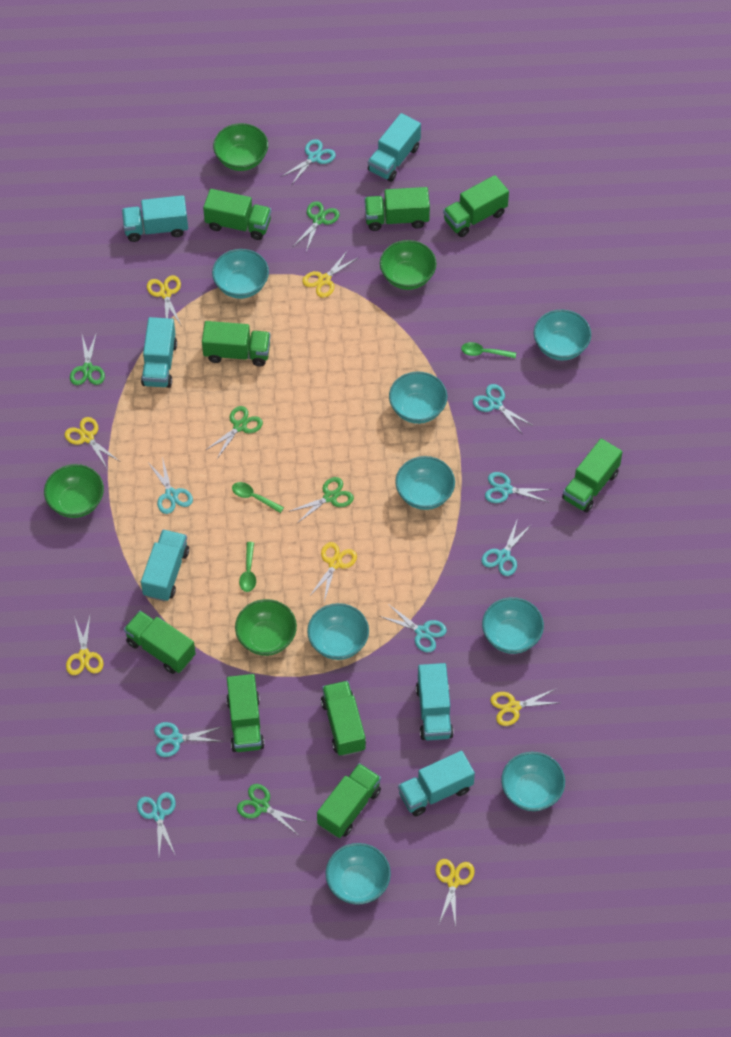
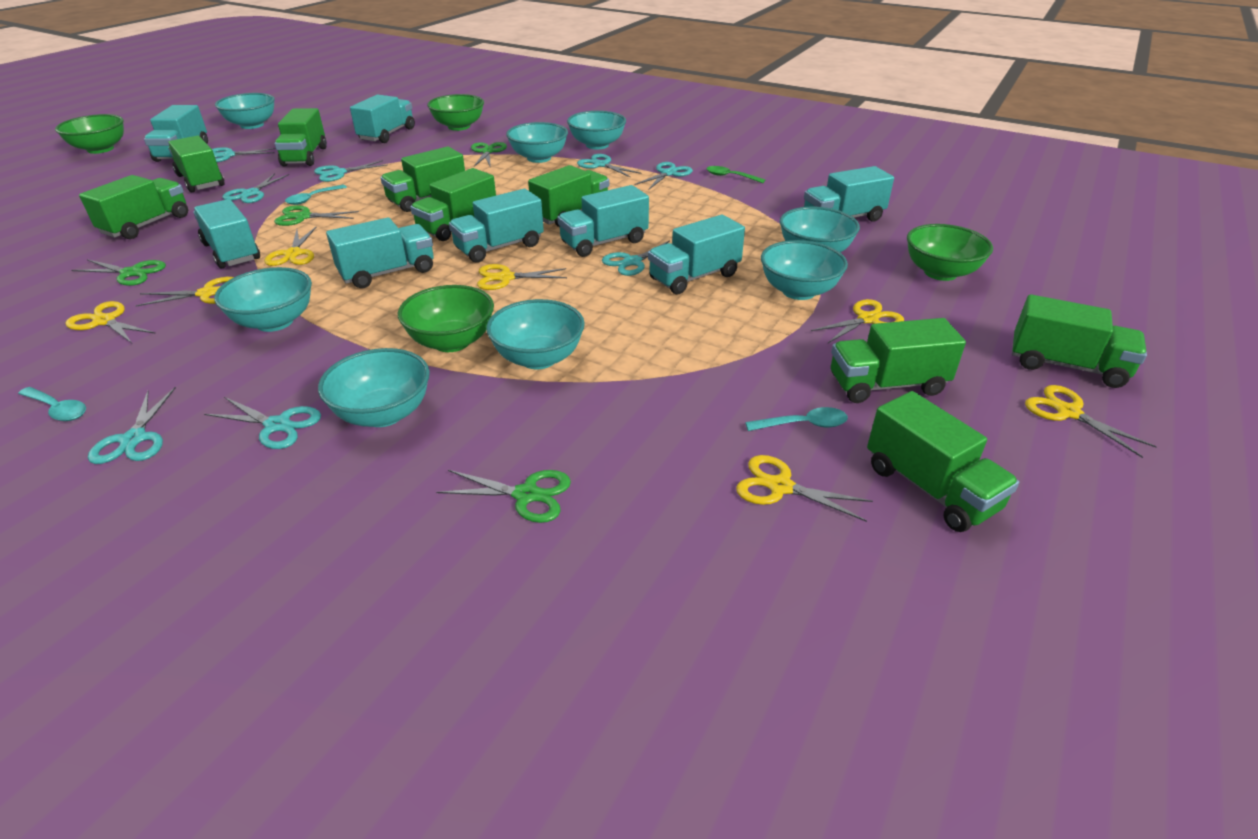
green scissors: [70,332,105,385] [206,406,263,459] [237,784,307,835] [288,477,354,523] [294,201,340,252] = 5 -> [72,259,166,286] [274,205,359,226] [436,470,571,523] [471,142,507,168] = 4
green spoon: [232,482,284,513] [239,542,256,592] [461,342,516,358] = 3 -> [707,166,765,183] = 1
turquoise spoon: none = 0 -> [18,387,86,421] [285,185,347,205] [745,407,848,431] = 3
turquoise truck: [122,195,188,242] [141,317,177,388] [141,529,189,602] [368,113,421,182] [398,751,475,816] [416,663,454,740] = 6 -> [144,105,208,162] [193,199,260,269] [326,218,434,288] [350,95,415,143] [449,189,544,263] [557,185,649,257] [648,215,745,294] [804,166,894,221] = 8

